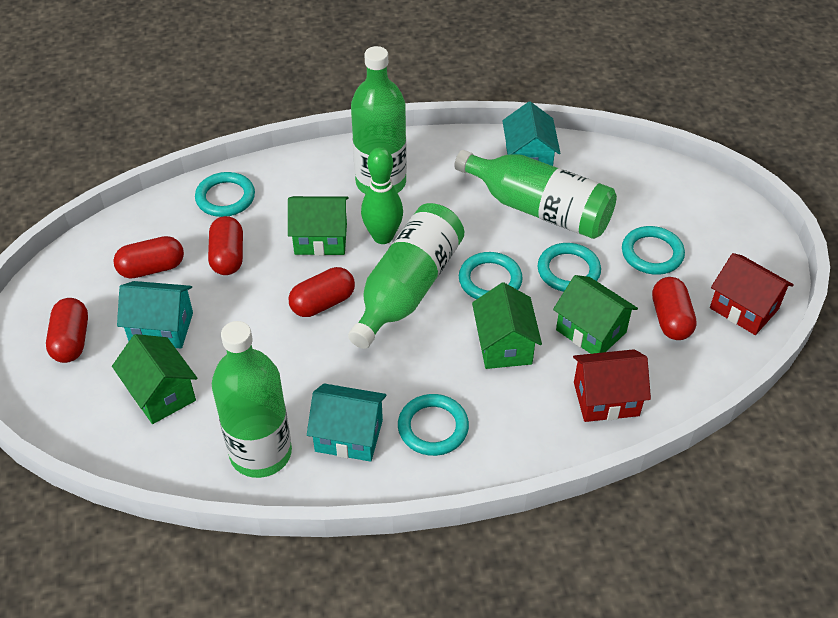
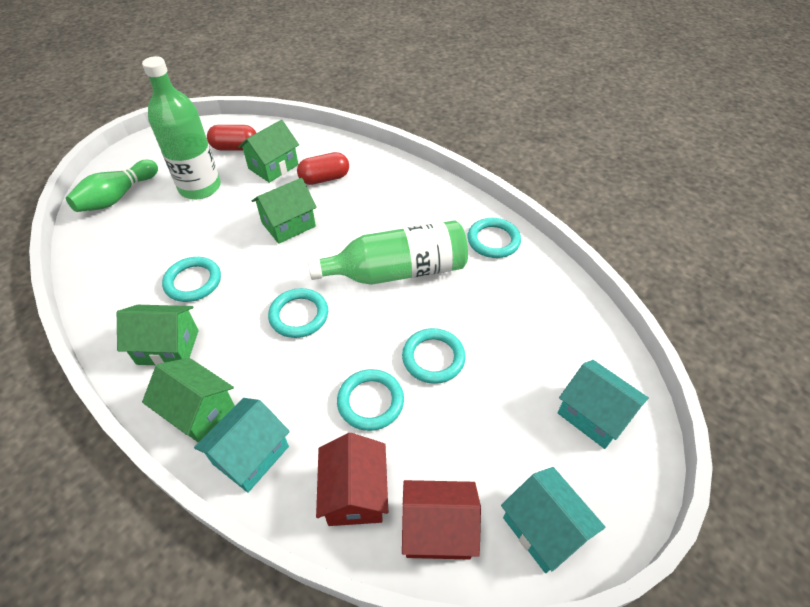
green bottle: [212,321,292,478] [348,203,464,349] [351,46,407,194] [454,150,617,239] = 4 -> [142,56,221,199] [308,220,468,285] = 2
red capsule: [46,298,88,363] [113,236,184,279] [208,216,243,275] [289,267,355,317] [652,277,697,340] = 5 -> [207,125,256,151] [297,152,349,185] = 2

